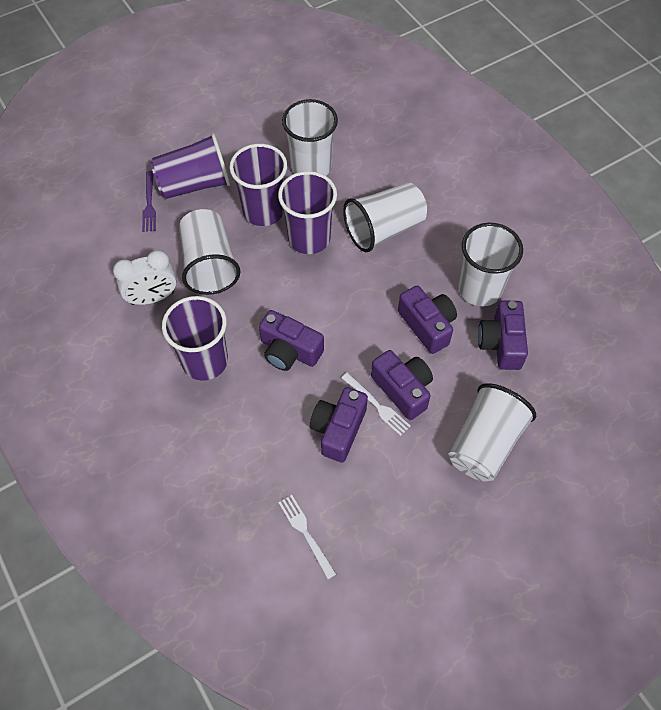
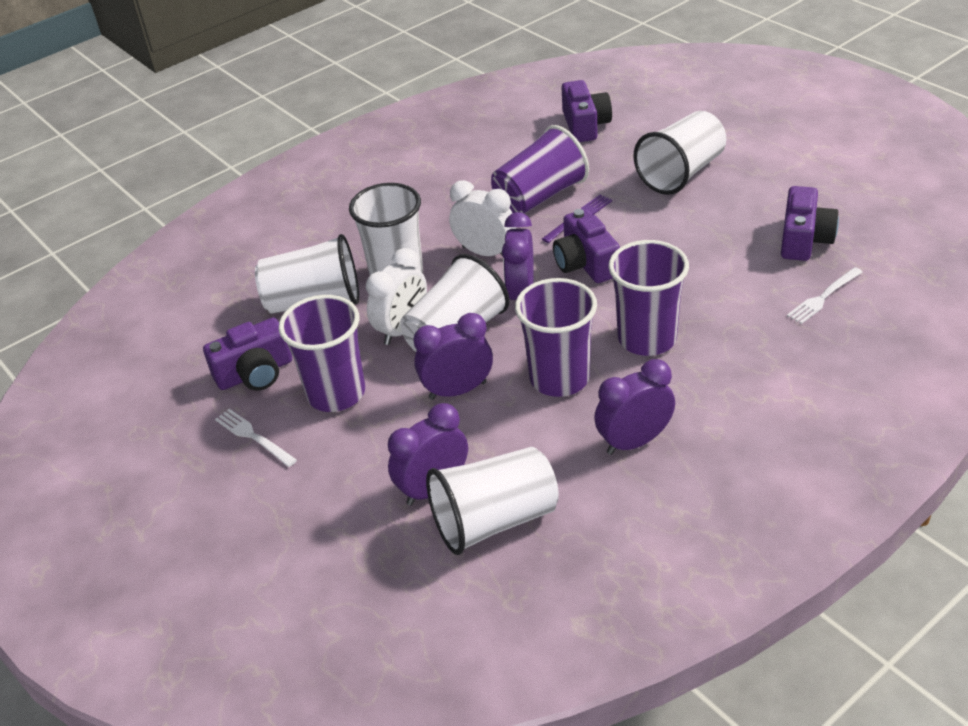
purple camera: [259,310,324,371] [310,387,368,463] [371,350,433,420] [398,286,457,354] [478,300,528,370] = 5 -> [203,318,292,391] [553,209,620,283] [562,80,612,142] [781,186,839,261] = 4
purple clock: none = 0 -> [388,403,468,506] [413,313,493,400] [502,212,534,300] [594,359,675,455] = 4
white clock: [113,250,177,305] = 1 -> [366,248,427,345] [449,180,516,256] = 2

